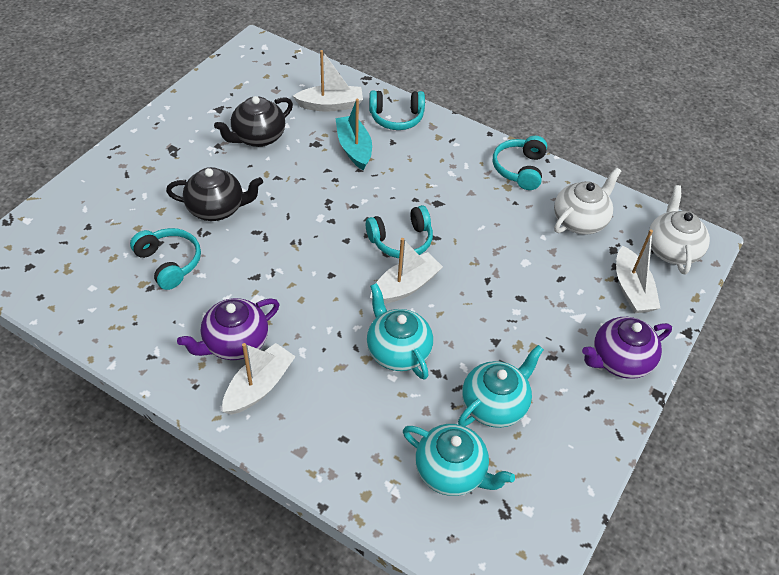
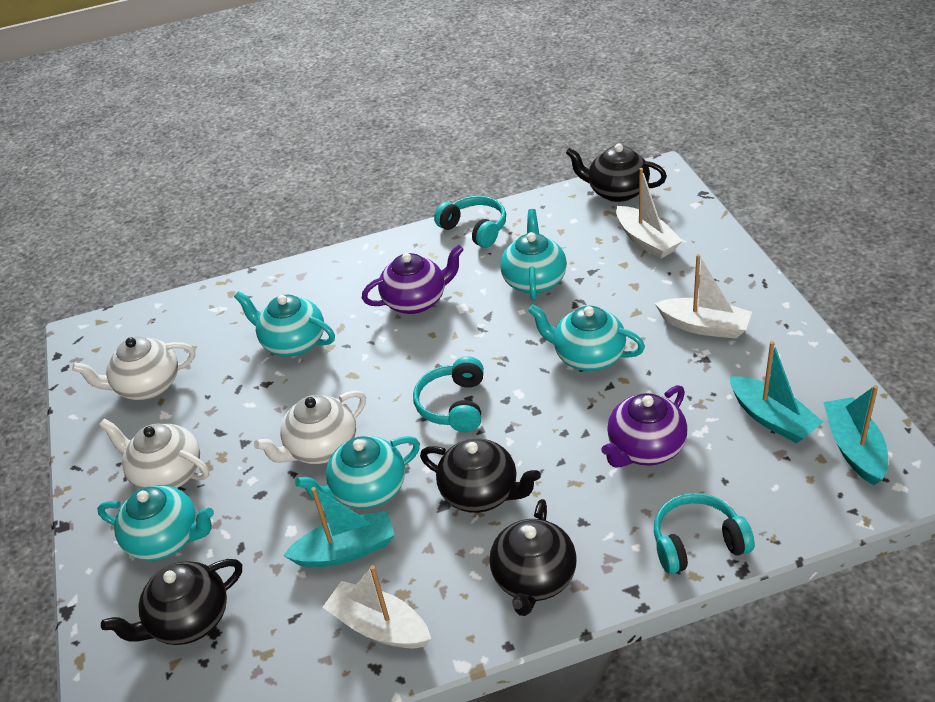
black teapot: [166,167,263,221] [214,96,293,147] = 2 -> [101,559,242,645] [420,439,541,513] [490,499,577,616] [566,144,667,202] = 4
turquoise boat: [335,98,372,170] = 1 -> [283,487,395,567] [729,341,823,443] [823,385,888,485] = 3
turquoise headphones: [130,228,201,290] [366,205,433,258] [369,91,425,130] [493,136,547,190] = 4 -> [413,356,484,432] [434,196,506,248] [654,493,754,574] = 3
turquoise teapot: [367,283,433,380] [403,424,515,496] [458,345,544,428] = 3 -> [97,485,214,561] [234,291,335,357] [295,436,420,509] [500,209,567,301] [528,304,645,371] = 5
white boat: [222,343,296,415] [293,50,363,112] [370,238,443,304] [616,230,660,313] = 4 -> [323,565,431,648] [616,168,683,259] [655,254,752,338] = 3
white teapot: [554,168,621,235] [648,185,710,274] = 2 -> [72,336,195,400] [99,419,209,489] [254,390,366,464] = 3

